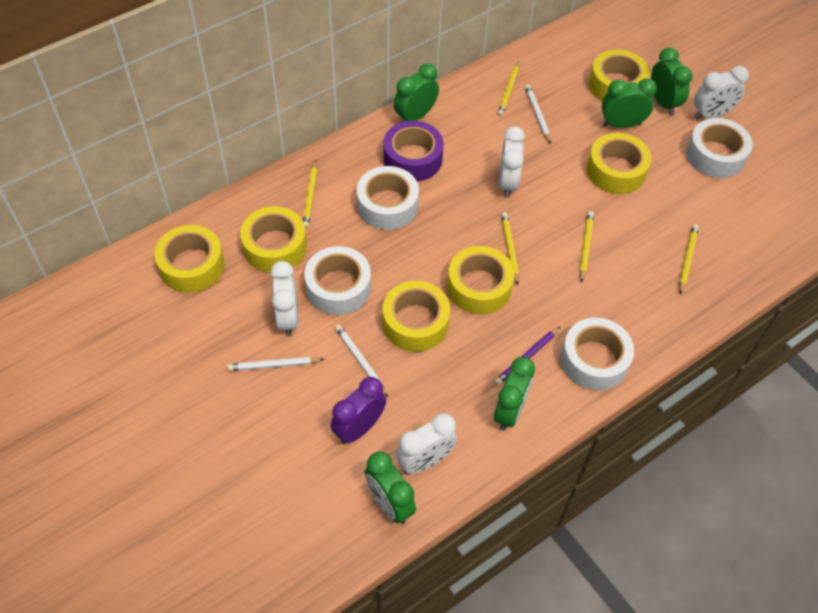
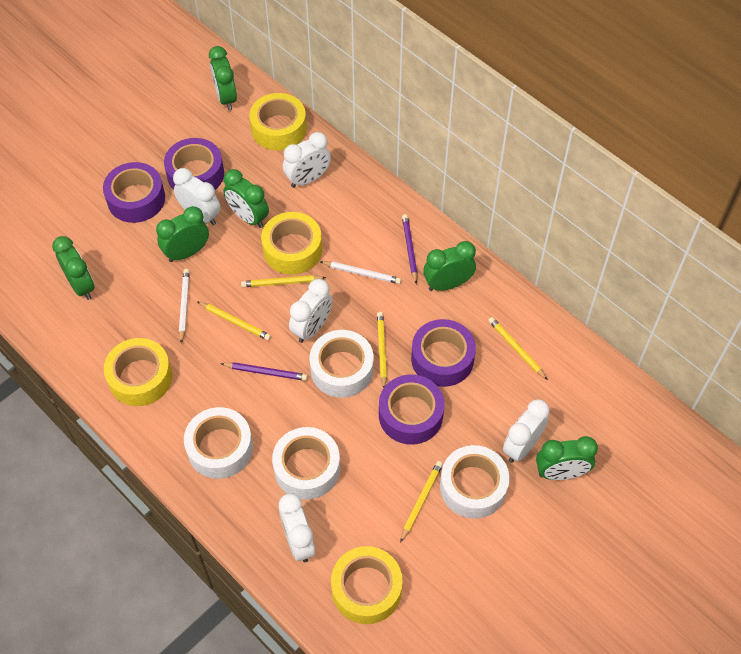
green clock: [365,451,416,524] [394,64,439,122] [494,357,535,431] [602,78,657,128] [651,47,693,115] = 5 -> [52,236,95,300] [156,206,209,262] [209,46,237,110] [223,169,269,228] [423,241,476,291] [536,436,598,480] = 6
purple clock: [331,377,386,444] = 1 -> none = 0
purple pencil: [495,326,561,385] = 1 -> [220,362,308,381] [402,214,418,284] = 2
purple tape: [384,121,444,181] = 1 -> [103,162,165,223] [164,138,224,190] [379,375,445,444] [411,319,476,387] = 4
white clock: [270,261,298,336] [396,413,457,474] [499,126,525,197] [694,66,749,119] = 4 -> [173,168,221,225] [279,493,315,562] [283,132,331,188] [289,279,332,343] [503,399,550,463] = 5
white pencil: [227,357,325,371] [335,325,388,397] [525,85,551,144] = 3 -> [179,269,190,343] [320,261,401,284] = 2
yellow tape: [154,225,224,293] [240,206,307,273] [383,281,450,352] [447,246,515,315] [587,133,651,194] [589,49,649,101] = 6 -> [104,338,172,406] [249,93,307,150] [261,212,322,274] [331,546,403,624] = 4

